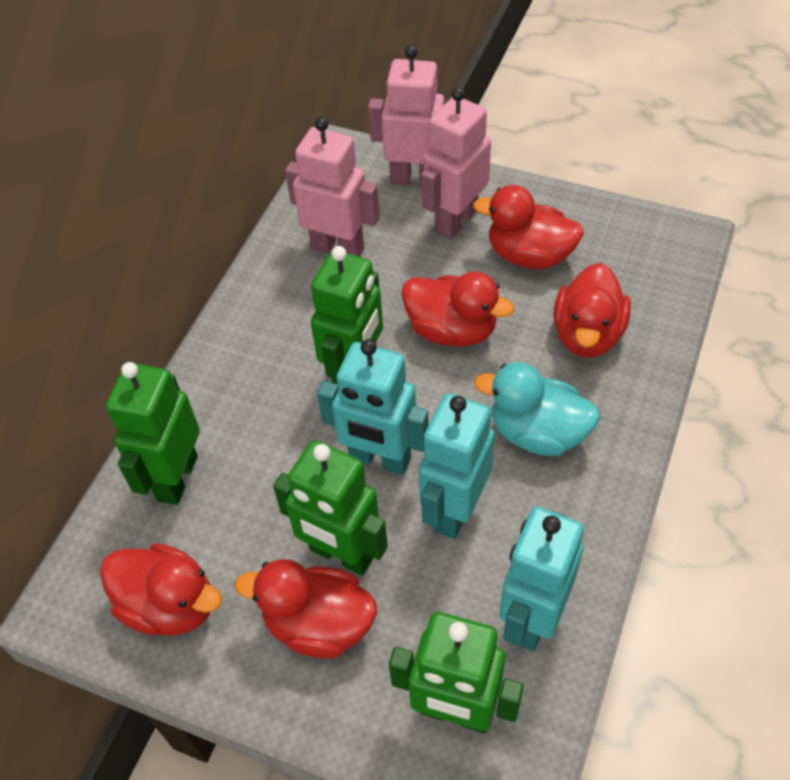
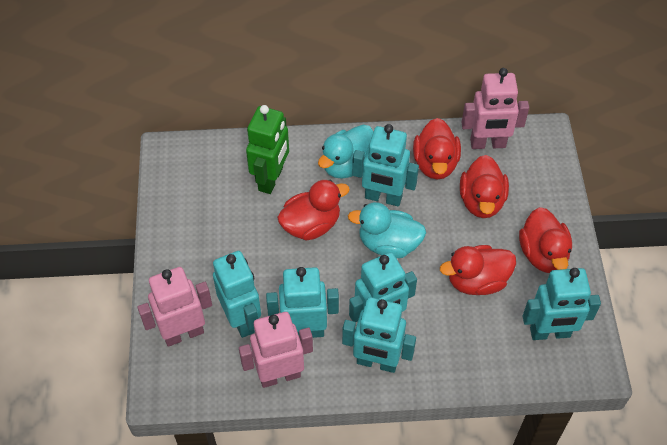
green robot: [106,362,200,505] [273,440,388,575] [311,246,383,384] [389,612,524,733] = 4 -> [246,105,289,194] = 1
turquoise duck: [474,362,600,456] = 1 -> [318,125,374,178] [348,202,426,258] = 2
turquoise robot: [317,339,428,475] [419,393,495,539] [499,507,584,651] = 3 -> [213,251,261,338] [266,267,339,338] [342,297,416,373] [349,252,417,322] [352,124,419,206] [523,268,601,340] = 6

